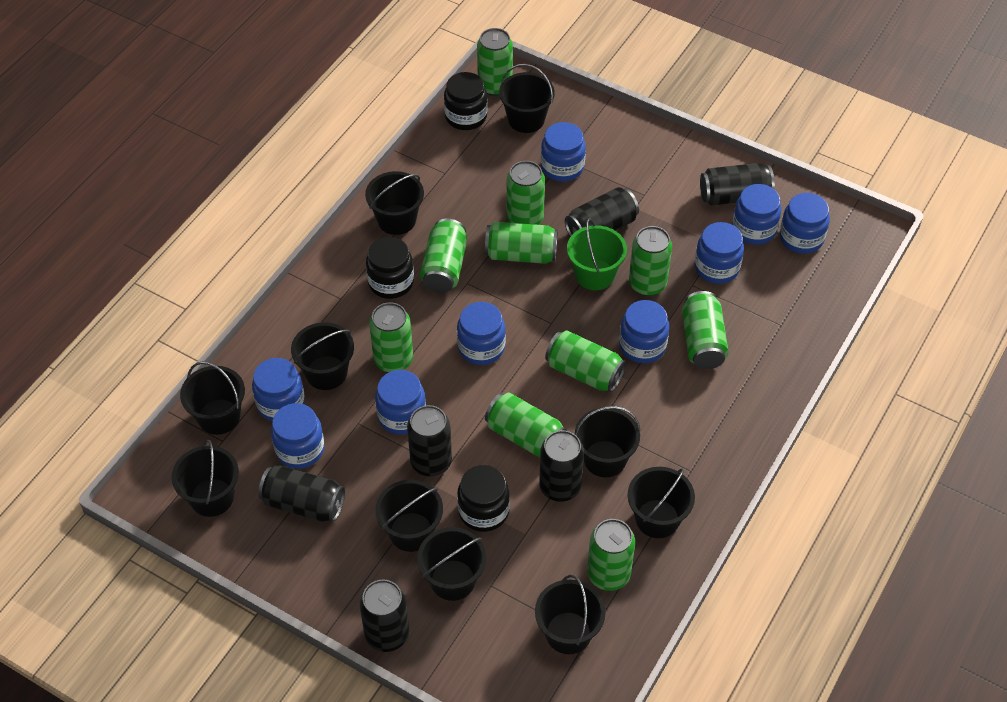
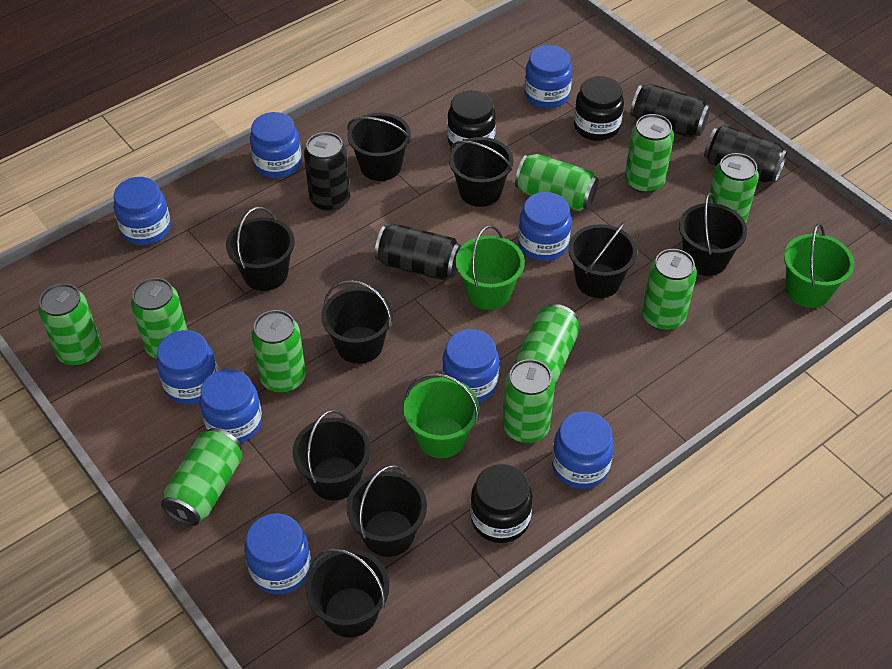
black bucket: [172,440,239,517] [180,361,245,435] [291,322,354,390] [365,171,424,235] [375,480,443,552] [417,527,486,601] [499,64,555,133] [535,575,606,654] [575,406,640,478] [628,467,695,538] = 10 -> [226,207,295,291] [293,410,370,501] [305,548,389,638] [321,280,393,364] [347,112,411,181] [347,465,427,557] [449,137,514,207] [568,221,637,298] [679,193,747,276] = 9
black can: [258,464,345,522] [360,579,409,652] [407,405,452,476] [539,430,584,502] [565,187,639,237] [700,163,775,206] = 6 -> [304,132,350,212] [375,224,461,281] [630,84,710,138] [704,125,788,183] = 4
green bucket: [567,218,627,290] = 1 -> [403,373,479,458] [455,225,525,310] [784,223,855,308] = 3

